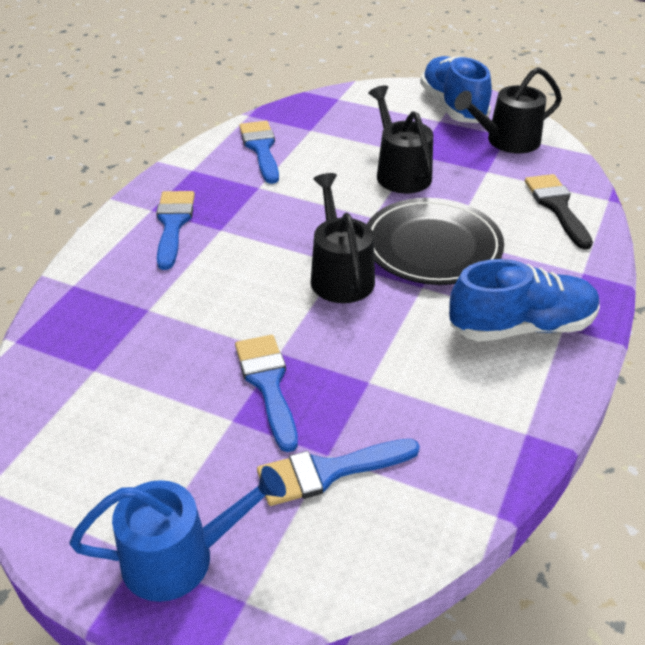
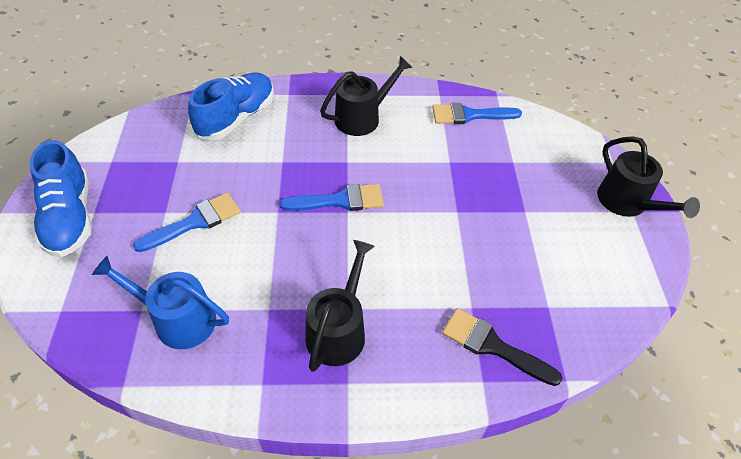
black plate: [367,198,504,285] = 1 -> none = 0
blue brush: [156,191,195,270] [235,335,298,452] [239,121,279,184] [257,439,420,506] = 4 -> [133,193,241,252] [280,184,384,211] [432,103,522,124] = 3

